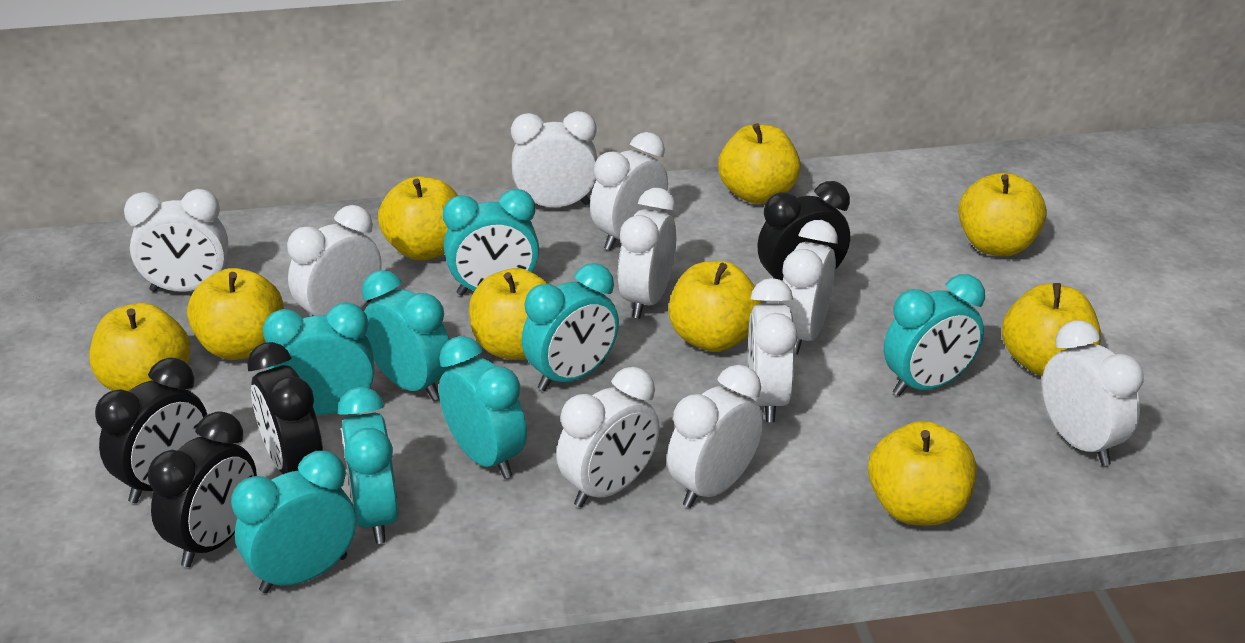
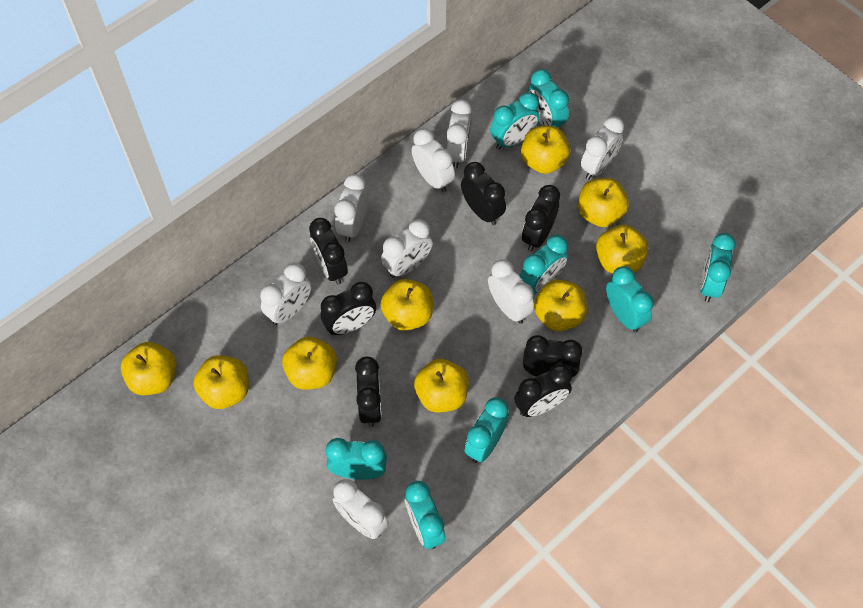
black clock: [95,358,207,503] [148,411,257,567] [247,342,323,474] [757,181,850,281] = 4 -> [309,218,348,285] [321,282,376,335] [355,357,382,427] [461,162,506,226] [514,364,572,417] [522,185,560,251] [523,335,583,377] = 7
white clock: [124,189,228,292] [287,205,382,316] [511,111,597,207] [556,367,660,507] [590,132,668,250] [618,188,676,319] [667,365,763,508] [748,278,798,422] [778,220,838,354] [1042,320,1144,466] = 10 -> [260,263,312,325] [333,479,389,539] [334,174,368,242] [381,219,433,278] [412,128,455,192] [446,99,472,168] [488,259,534,324] [581,116,624,180] = 8

